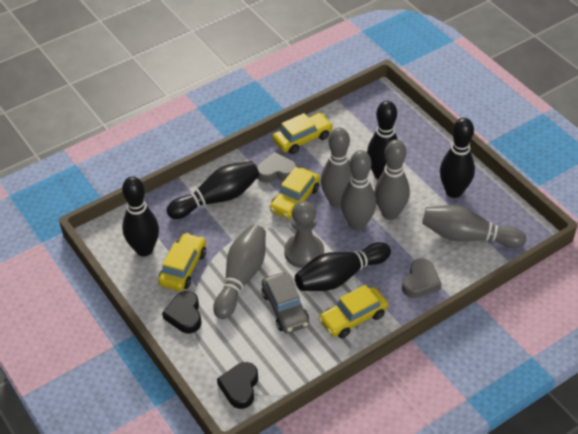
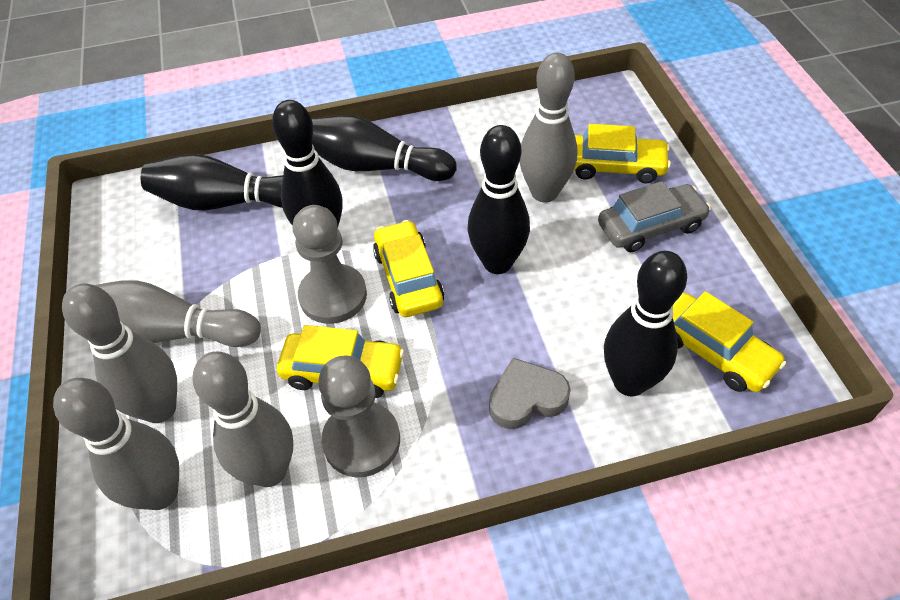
black heart: [162,291,201,333] [217,362,258,409] = 2 -> none = 0
grey heart: [257,152,297,183] [402,258,442,298] = 2 -> [489,358,571,429] = 1
grey pawn: [284,201,324,268] = 1 -> [292,205,367,324] [318,355,400,477] = 2

